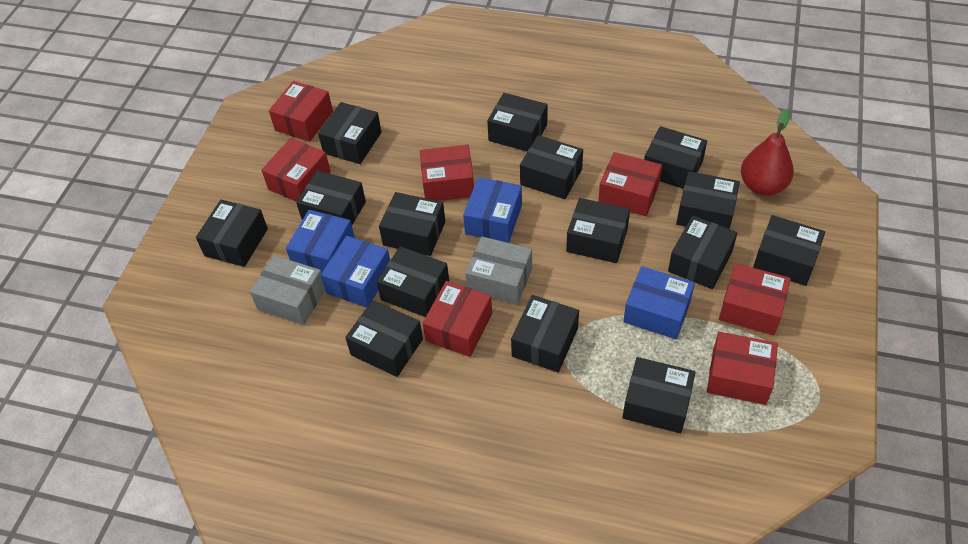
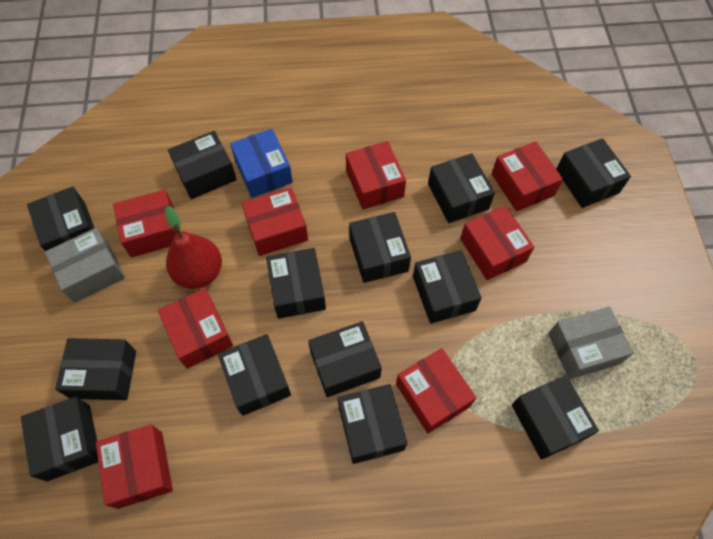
black box: [196,200,268,267] [296,170,366,225] [318,102,382,164] [345,300,423,377] [377,246,449,317] [379,192,446,256] [487,93,548,151] [511,295,579,372] [520,135,583,199] [566,198,630,263] [623,357,696,433] [644,126,707,189] [668,215,738,289] [676,171,740,229] [753,215,825,286] = 15 -> [21,397,98,481] [27,187,94,251] [55,338,136,400] [168,131,237,199] [218,334,291,416] [266,248,326,319] [308,321,382,397] [338,384,407,464] [349,212,411,283] [413,250,482,324] [428,153,495,223] [512,375,599,460] [557,138,631,208] = 13
blue box: [286,210,355,273] [321,236,390,308] [463,177,522,243] [623,266,695,339] = 4 -> [230,129,293,198] = 1
red box: [261,138,331,201] [269,81,333,142] [420,145,474,201] [422,281,492,357] [598,152,662,216] [707,332,778,405] [719,263,791,335] = 7 -> [96,424,173,509] [113,190,177,258] [158,288,233,369] [242,187,308,256] [346,141,406,210] [396,348,476,433] [460,206,534,280] [492,141,563,211] = 8

